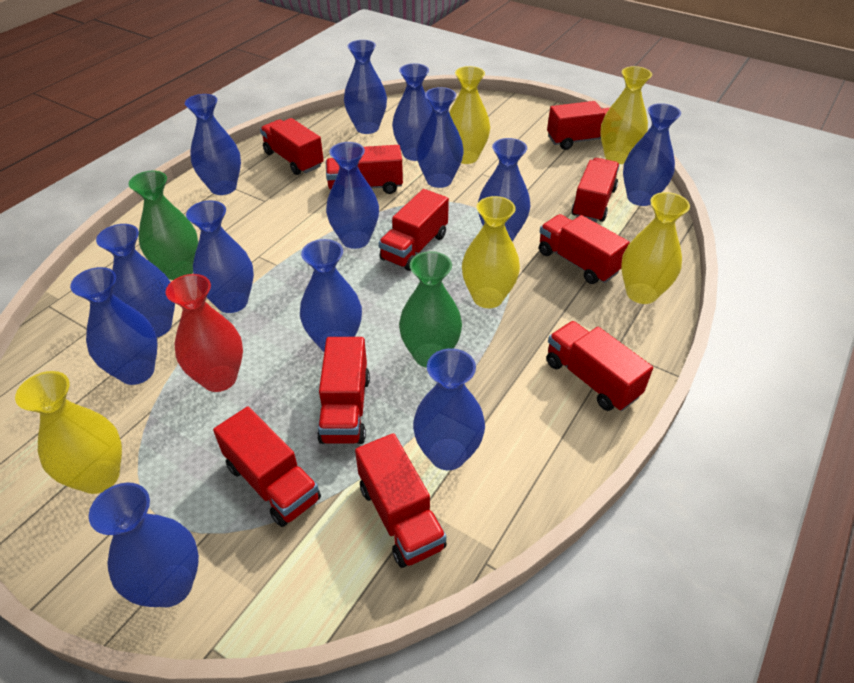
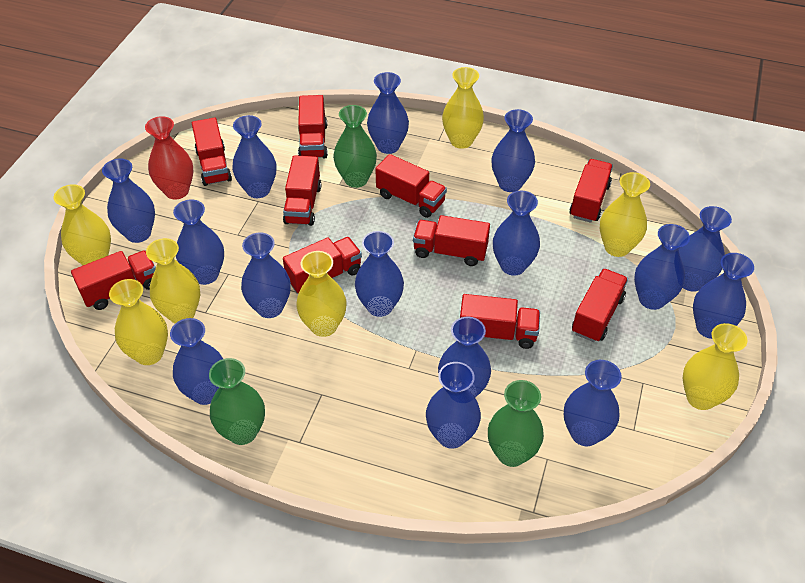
blue vase: [70,267,157,385] [89,483,199,607] [96,224,175,337] [185,94,241,195] [186,200,254,313] [300,239,362,352] [326,142,379,249] [344,40,387,134] [392,63,432,161] [413,348,485,470] [416,87,464,188] [478,138,530,241] [623,103,681,206] = 13 -> [102,159,155,243] [170,318,223,405] [173,199,224,285] [232,115,276,198] [241,233,291,318] [355,231,404,317] [367,72,409,154] [426,362,481,449] [438,317,491,397] [491,109,535,192] [493,191,540,276] [564,360,622,446] [634,224,690,310] [678,206,732,292] [693,253,754,339] = 15
green vase: [129,171,198,280] [399,251,462,368] = 2 -> [209,358,265,445] [333,105,377,188] [488,380,544,467] = 3
yellow vase: [15,371,122,494] [449,66,490,164] [462,196,520,308] [600,66,652,164] [621,192,690,304] = 5 -> [54,184,111,265] [109,279,168,365] [146,238,200,323] [296,251,346,337] [442,67,484,149] [600,172,650,257] [683,323,747,410] = 7

